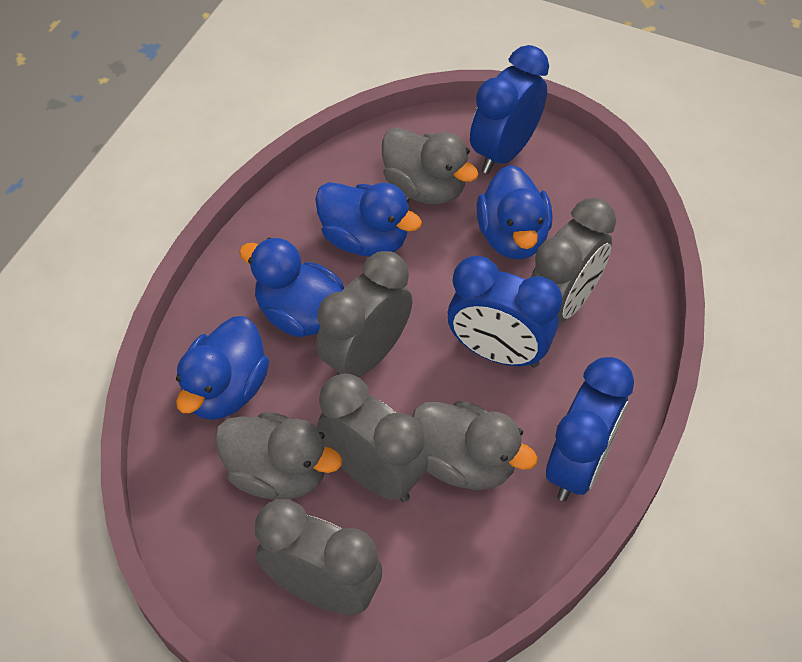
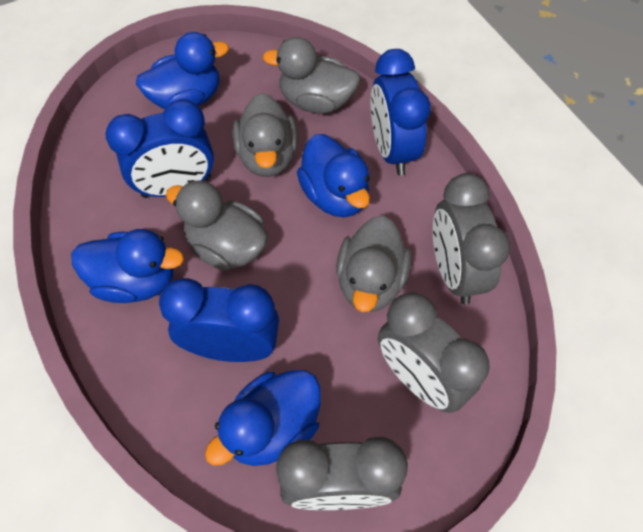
grey clock: [255,499,382,615] [316,251,413,377] [317,373,428,502] [531,198,616,323] = 4 -> [276,437,408,510] [378,292,490,413] [433,173,510,305] = 3
grey duck: [215,412,342,499] [382,127,479,204] [412,401,538,490] = 3 -> [166,180,268,271] [232,93,298,177] [263,37,360,114] [336,215,411,312] = 4

